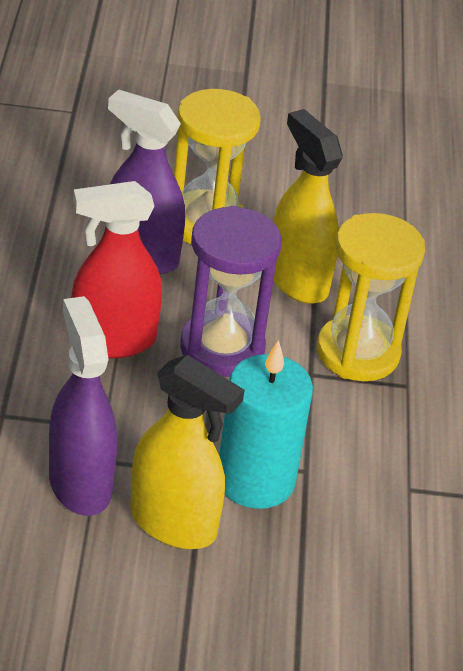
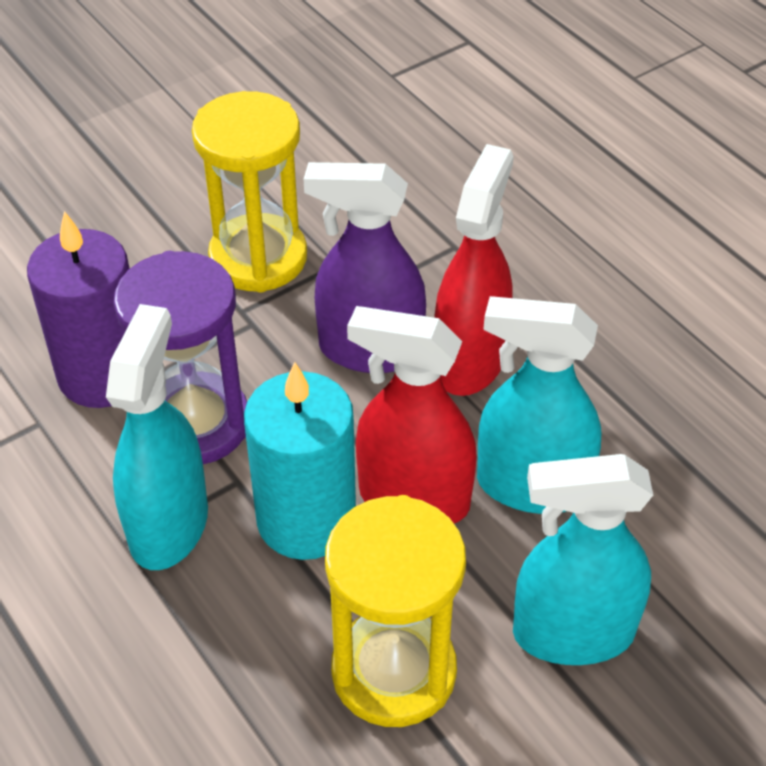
purple candle: none = 0 -> [27,211,130,408] = 1
purple spray bottle: [49,296,117,516] [105,90,185,274] = 2 -> [303,162,426,373] = 1
red spray bottle: [71,181,162,358] = 1 -> [347,306,477,523] [434,144,514,396] = 2
turquoise spray bottle: none = 0 -> [106,304,208,570] [477,296,601,514] [513,454,653,665] = 3
yellow spray bottle: [130,355,245,549] [273,109,343,304] = 2 -> none = 0

